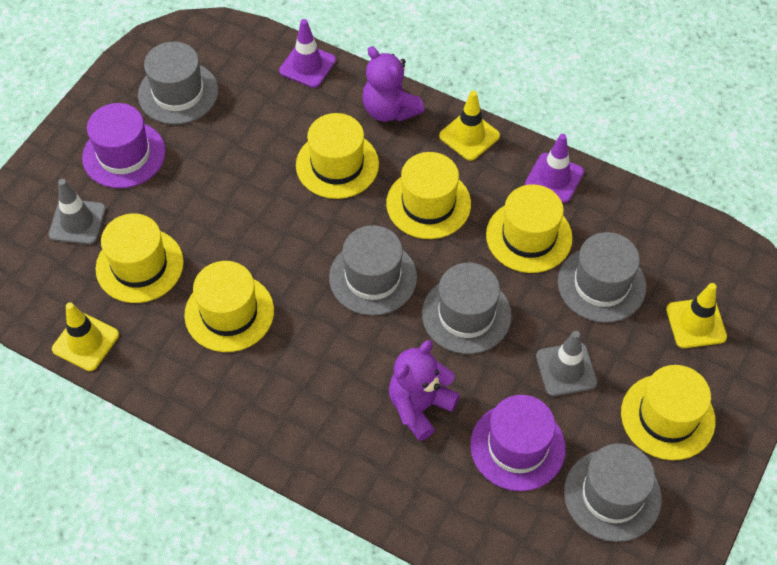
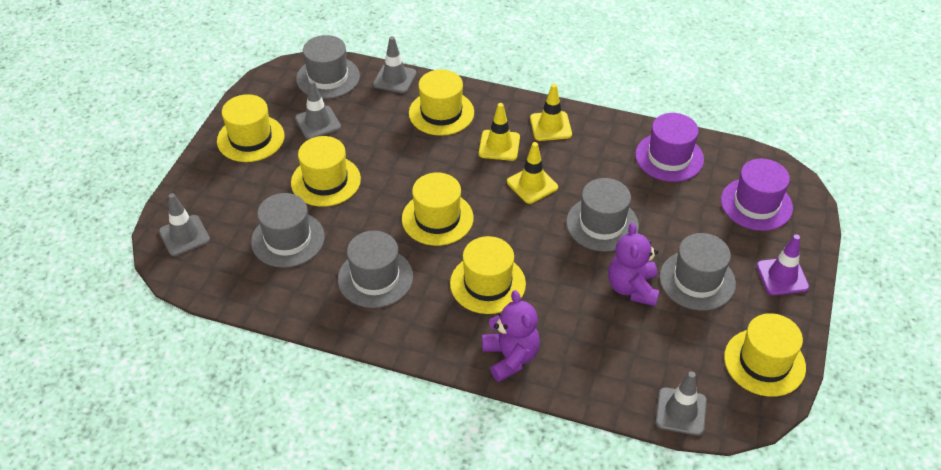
grey traffic cone: [48,179,106,245] [536,331,598,396] = 2 -> [159,193,210,256] [295,80,341,139] [373,36,417,93] [656,371,707,436] = 4
purple traffic cone: [279,19,336,88] [525,134,584,203] = 2 -> [756,234,809,296] = 1

